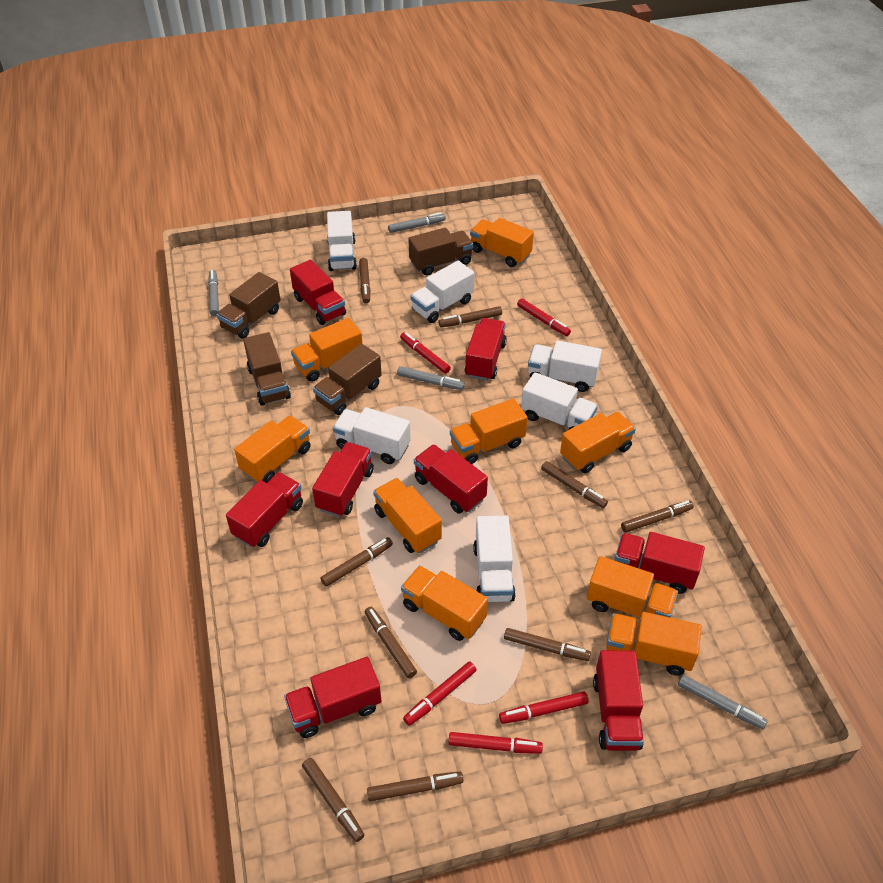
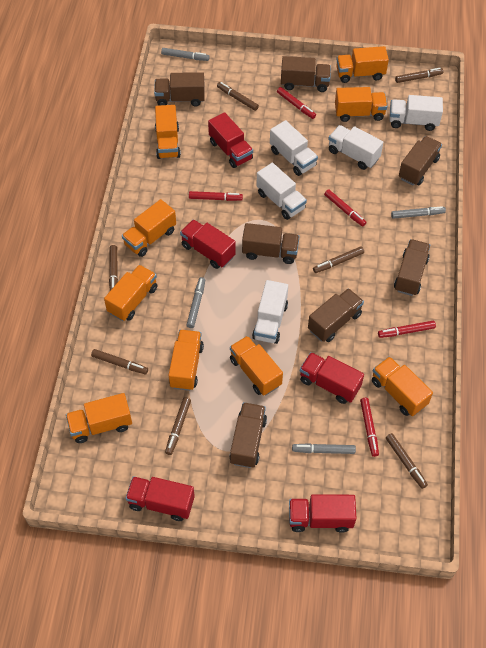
brown marker: [302,758,364,842] [320,537,393,587] [359,258,370,304] [365,607,417,678] [367,771,464,802] [439,306,502,327] [504,628,591,661] [541,461,608,508] [621,500,694,533] = 9 -> [91,349,148,374] [109,245,118,291] [165,397,191,455] [217,82,259,111] [313,246,364,273] [386,433,428,489] [395,68,443,83] = 7
brown truck: [217,272,281,338] [243,332,291,405] [313,344,382,415] [408,227,473,276] = 4 -> [154,72,205,107] [229,402,267,468] [242,223,299,264] [281,56,331,92] [308,288,364,342] [394,239,430,296] [399,136,442,186] = 7
red truck: [226,472,303,548] [284,657,382,738] [290,260,346,325] [312,442,374,517] [414,444,488,514] [465,318,507,381] [593,650,644,751] [615,532,705,594] = 8 -> [125,476,195,521] [180,219,236,269] [208,112,253,168] [289,494,357,533] [300,352,364,404] = 5
white truck: [327,211,357,271] [333,407,411,464] [411,261,474,323] [473,516,516,602] [521,372,598,429] [528,340,602,392] = 6 -> [252,280,288,344] [256,163,307,220] [270,120,318,176] [328,125,383,170] [389,95,443,131] = 5

